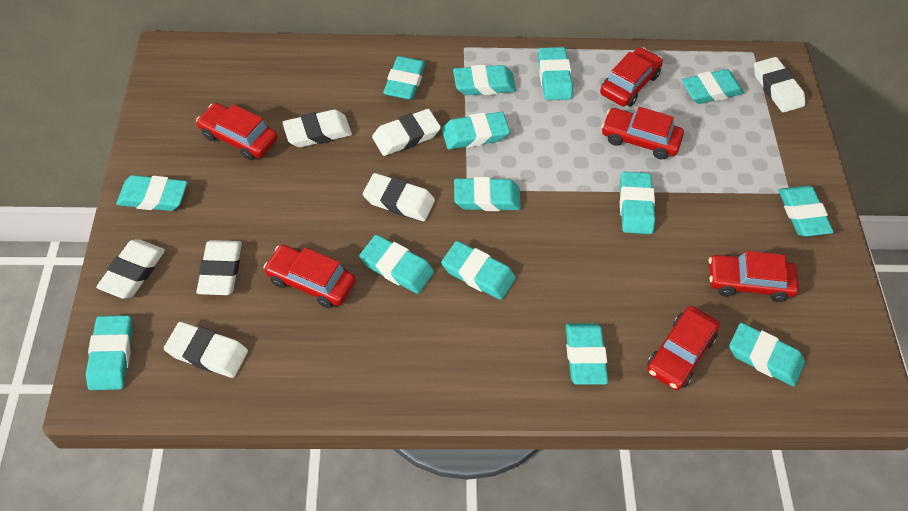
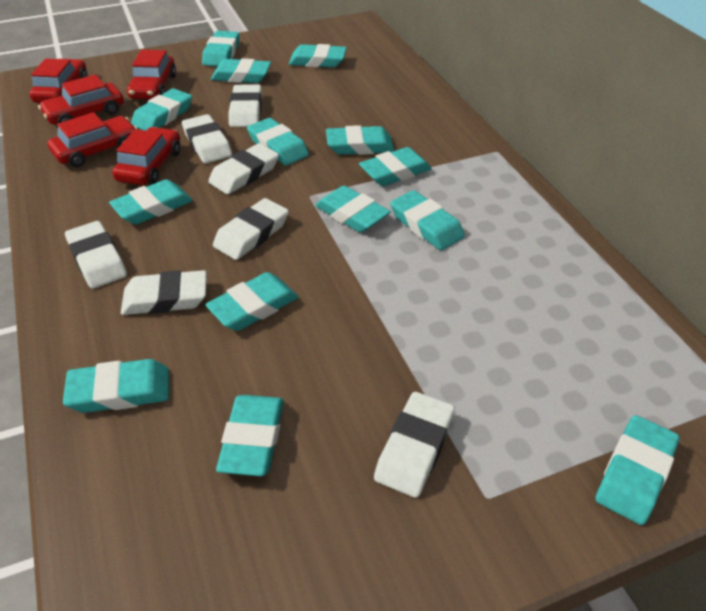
red car: [196,103,278,160] [263,245,356,308] [600,47,663,107] [601,107,684,159] [647,306,720,390] [709,251,799,302] = 6 -> [29,59,88,103] [38,74,124,124] [47,112,137,167] [112,127,181,185] [127,50,176,99] = 5

